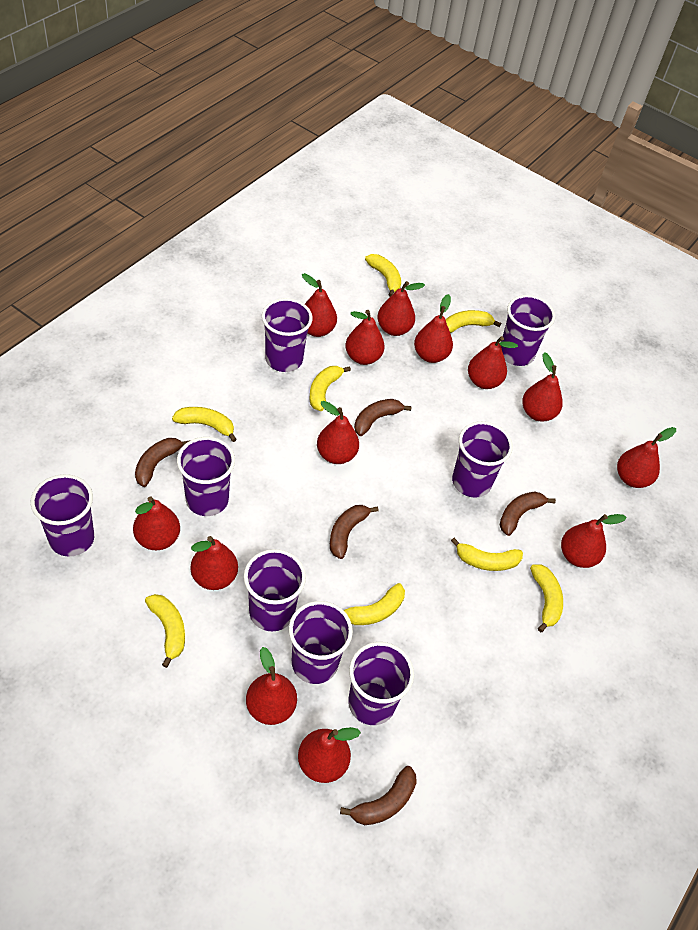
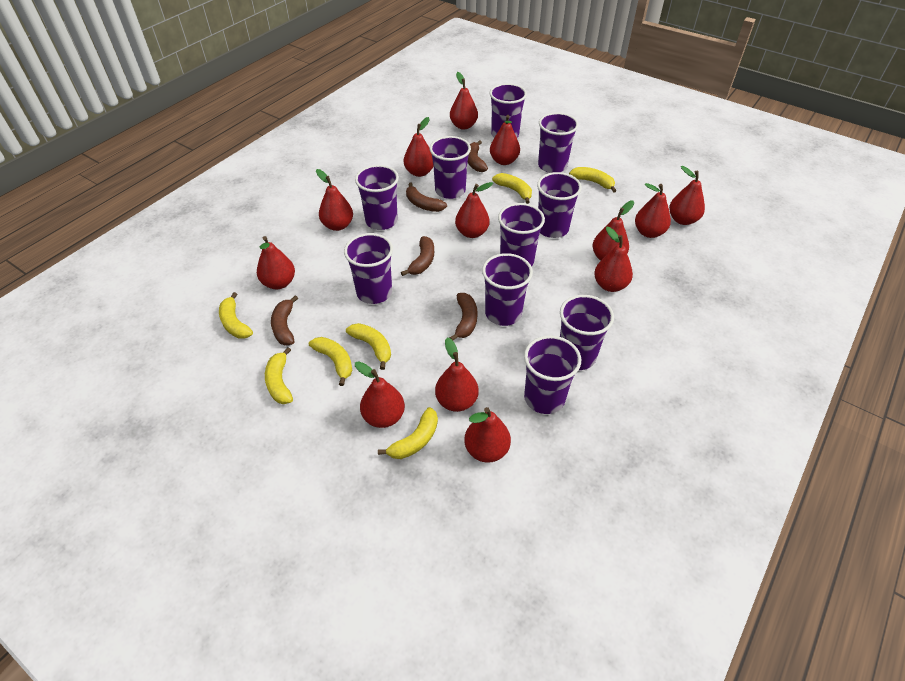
purple cup: [31,474,94,556] [177,437,235,516] [244,549,306,631] [262,298,313,372] [289,601,353,684] [348,642,414,725] [452,421,513,498] [501,295,555,366] = 8 -> [344,233,393,304] [355,165,399,230] [430,136,471,199] [482,253,533,326] [489,83,527,138] [498,203,545,267] [524,336,581,414] [537,172,582,238] [538,112,579,173] [560,295,614,370] = 10
yellow banana: [145,594,185,668] [172,407,237,442] [310,366,351,411] [344,583,405,625] [365,254,401,297] [446,310,501,333] [451,538,523,571] [530,564,563,632] = 8 -> [219,292,253,339] [265,347,293,404] [309,337,352,386] [346,323,391,370] [378,407,438,459] [492,173,532,204] [569,167,617,193] = 7

